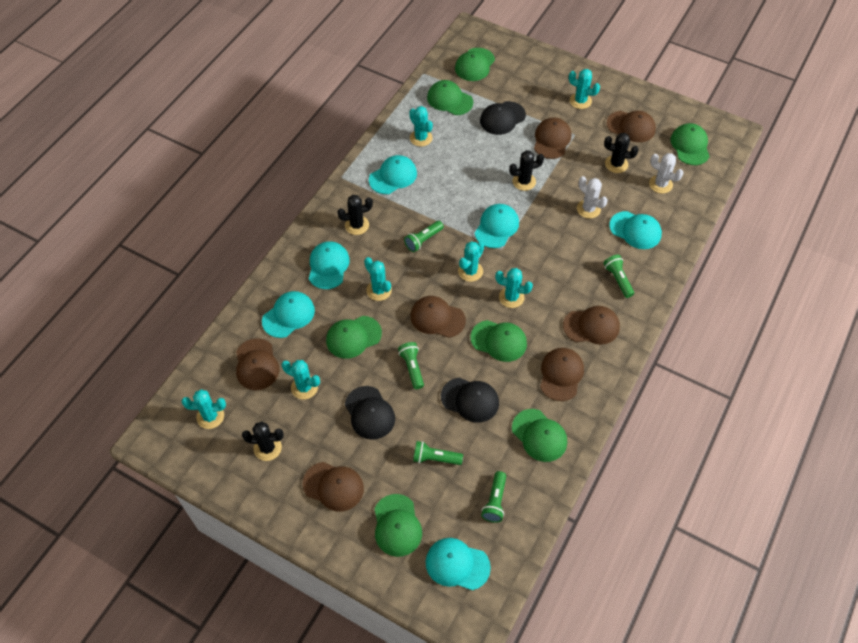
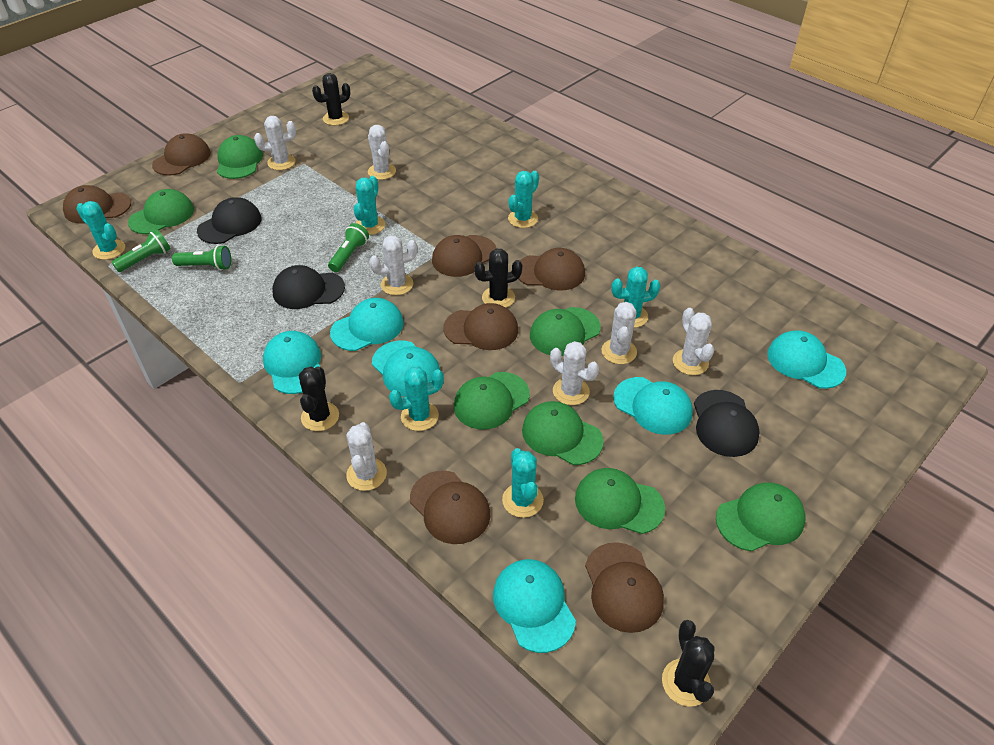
green flashlight: [398,342,424,389] [404,221,444,252] [413,441,463,465] [481,471,506,523] [604,255,634,298] = 5 -> [112,230,170,272] [172,245,231,270] [328,223,369,272] = 3
turquoise cactus: [181,389,226,429] [282,360,320,399] [364,257,392,301] [409,106,433,146] [458,241,484,282] [495,268,533,308] [569,69,600,109] = 7 -> [77,201,125,260] [354,176,385,235] [389,367,444,431] [502,448,544,518] [508,171,539,228] [611,266,661,328] = 6
white cactus: [577,176,608,219] [649,153,683,194] = 2 -> [254,116,296,170] [346,422,387,491] [368,125,396,180] [369,235,417,295] [550,341,599,405] [601,302,637,364] [673,308,714,375] = 7

